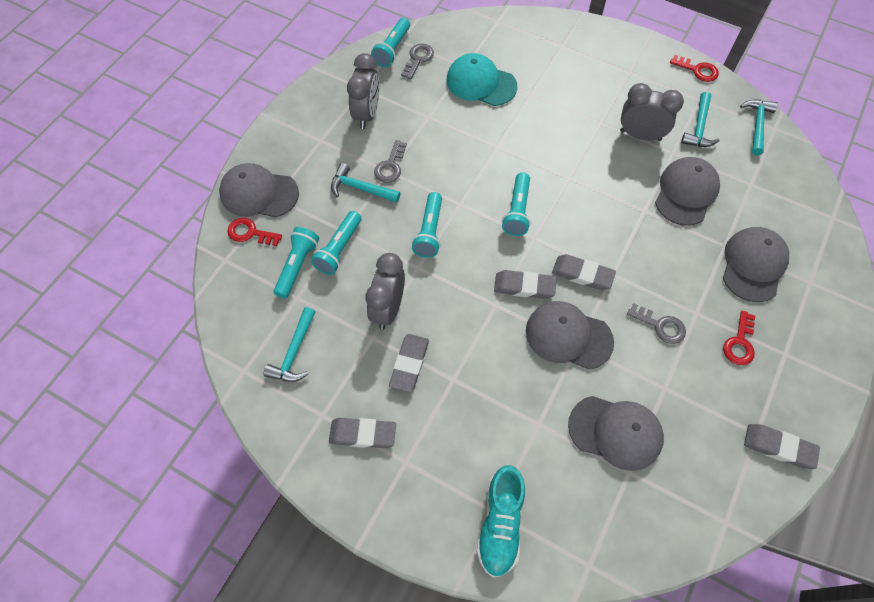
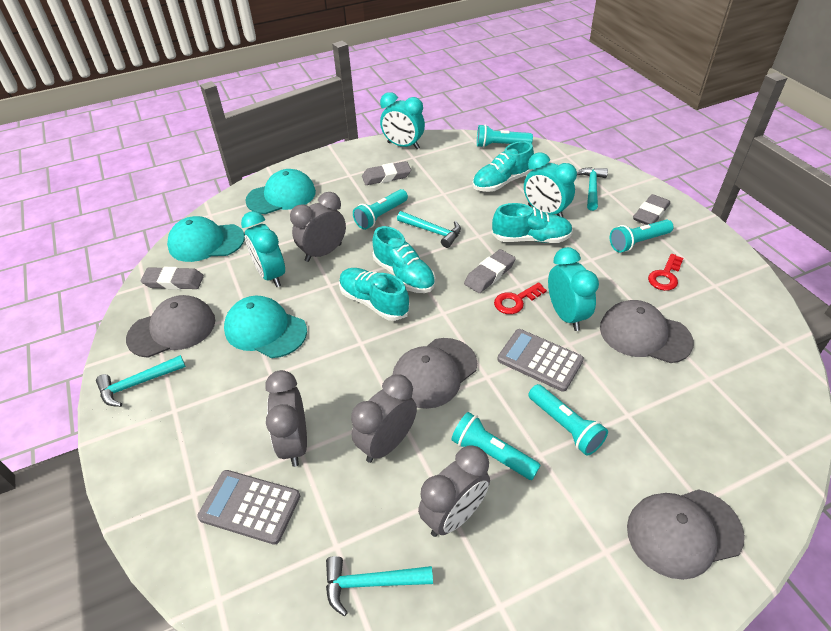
grey calculator: none = 0 -> [197,470,300,545] [497,329,584,392] = 2
grey cap: [219,163,299,218] [526,301,614,370] [568,396,664,471] [655,157,720,226] [723,227,789,302] = 5 -> [126,295,215,358] [393,338,477,409] [600,300,694,363] [627,489,745,580] = 4
grey clock: [347,53,379,129] [365,253,405,330] [620,83,684,141] = 3 -> [265,370,307,467] [290,192,346,262] [351,374,417,463] [418,445,490,537] = 4
grey eraser: [329,418,396,448] [389,334,429,393] [494,270,556,299] [552,254,616,290] [744,424,820,469] = 5 -> [140,267,204,290] [362,161,411,185] [464,249,516,293] [633,194,670,225] = 4
grey key: [374,140,407,183] [401,44,434,80] [627,303,686,344] = 3 -> none = 0
red key: [227,218,282,246] [670,55,719,82] [723,311,755,365] = 3 -> [494,282,547,314] [648,254,684,291] = 2
turquoise cap: [446,53,517,106] = 1 -> [167,216,245,262] [224,296,307,358] [245,169,316,214] = 3
turquoise clock: none = 0 -> [241,211,285,287] [380,92,425,149] [524,152,577,218] [548,247,599,331] = 4
turquoise shoe: [477,465,525,578] = 1 -> [339,268,410,321] [372,226,436,293] [472,141,534,192] [492,203,573,243] = 4

